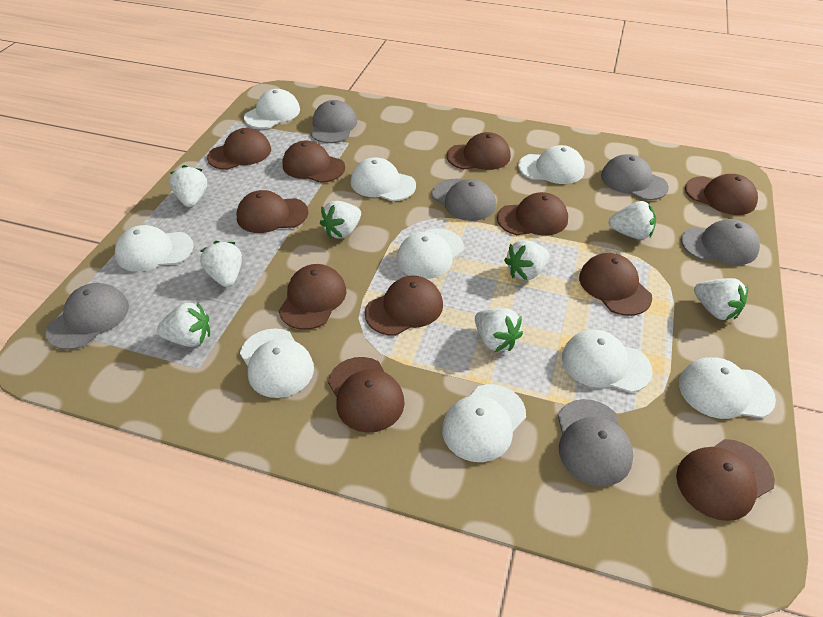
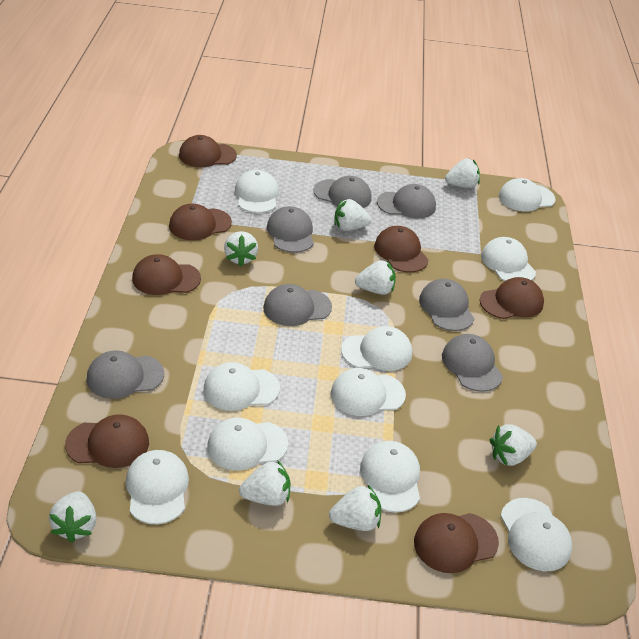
brown cap: [207,128,271,170] [236,190,309,233] [279,264,346,330] [282,140,345,183] [328,357,405,433] [365,276,443,336] [447,132,511,170] [497,192,568,236] [579,253,652,316] [676,439,775,521] [685,174,758,215] = 11 -> [65,414,149,468] [132,254,201,295] [169,204,232,241] [179,135,237,167] [374,226,429,273] [414,513,499,573] [480,277,544,319] = 7
grey cap: [46,283,129,350] [311,100,357,143] [432,179,496,221] [558,399,633,487] [601,154,669,200] [681,219,760,265] = 6 -> [87,351,164,399] [263,284,332,326] [267,206,314,253] [313,176,372,208] [377,184,436,218] [419,279,474,331] [442,334,503,392] = 7
white cap: [115,225,193,272] [240,329,314,398] [244,89,300,129] [351,157,416,201] [397,229,464,279] [442,384,526,462] [518,145,585,184] [562,330,652,393] [679,357,776,419] = 9 -> [126,450,189,525] [203,362,280,411] [207,418,288,470] [235,170,279,213] [331,368,406,416] [341,326,412,371] [360,441,420,513] [481,237,536,281] [499,178,555,212] [501,498,572,572] = 10

